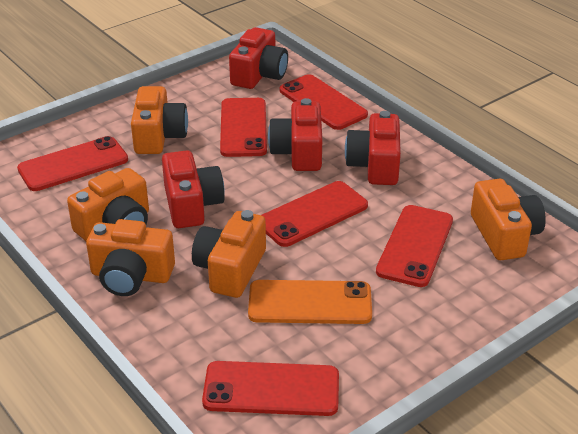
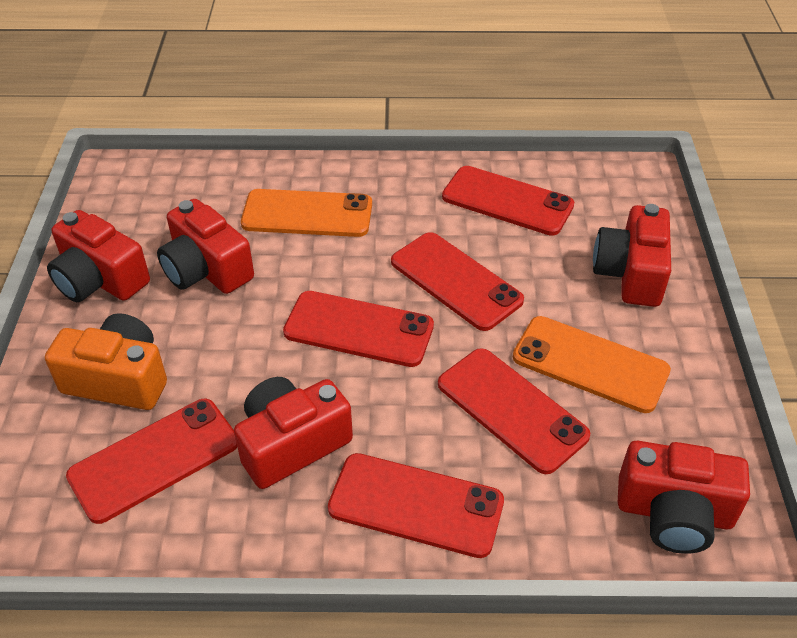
orange camera: [67,168,149,241] [86,219,175,296] [131,86,188,154] [192,210,266,298] [471,178,546,260] = 5 -> [45,313,167,410] = 1
orange phone: [248,280,372,324] = 1 -> [241,189,372,237] [513,316,671,413] = 2
red camera: [162,150,224,228] [229,27,288,89] [268,98,322,171] [345,111,401,185] = 4 -> [47,210,150,302] [157,199,254,294] [234,377,353,489] [593,204,671,307] [618,441,750,554] = 5

